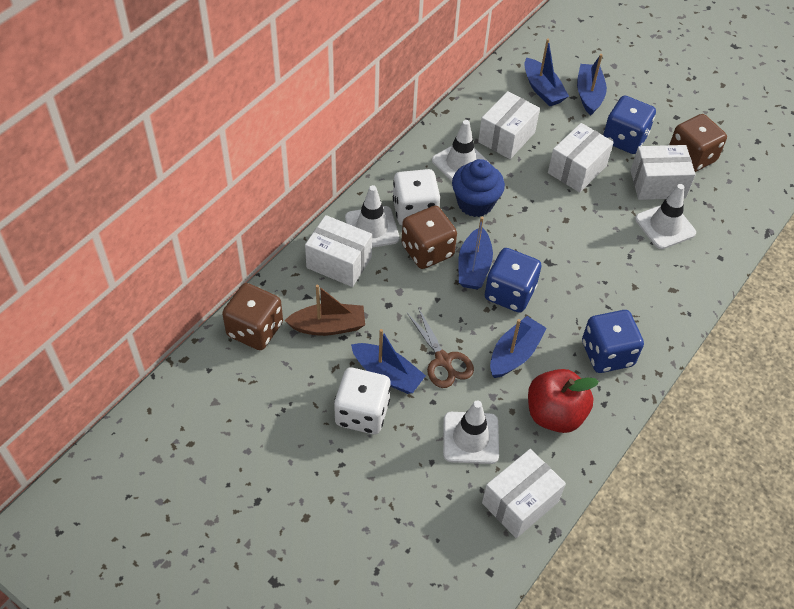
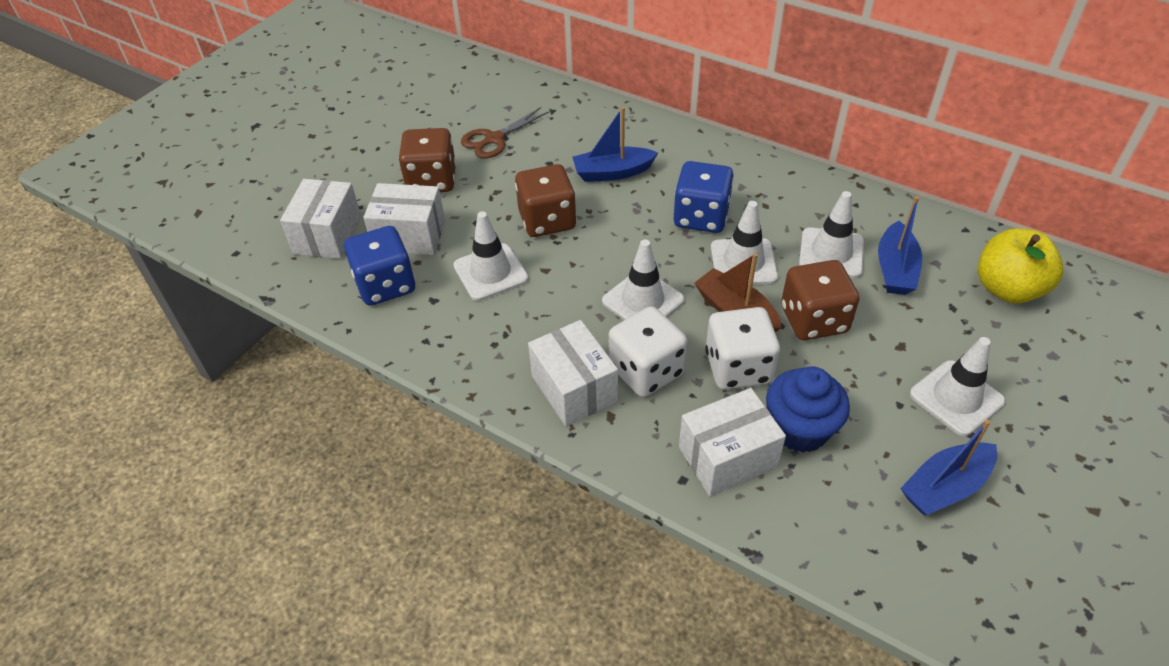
blue boat: [351,329,426,394] [458,217,493,289] [490,316,547,378] [525,38,569,106] [577,54,607,116] = 5 -> [572,107,658,182] [878,196,922,295] [900,420,997,515] = 3
blue dice: [485,248,541,313] [582,310,644,373] [603,95,656,154] = 3 -> [344,226,415,306] [674,161,734,233] = 2
red apple: [528,369,599,433] = 1 -> none = 0
white box: [305,215,372,287] [478,91,540,159] [482,449,566,538] [548,123,614,193] [630,145,696,200] = 5 -> [280,179,361,259] [364,183,445,255] [528,320,618,426] [679,388,786,496] = 4
white traffic cone: [345,185,399,248] [432,120,490,181] [443,400,499,464] [635,184,696,249] = 4 -> [453,211,529,301] [602,240,684,320] [711,201,778,285] [799,191,864,278] [910,337,1005,436] = 5
yellow apple: none = 0 -> [978,228,1063,304] = 1

